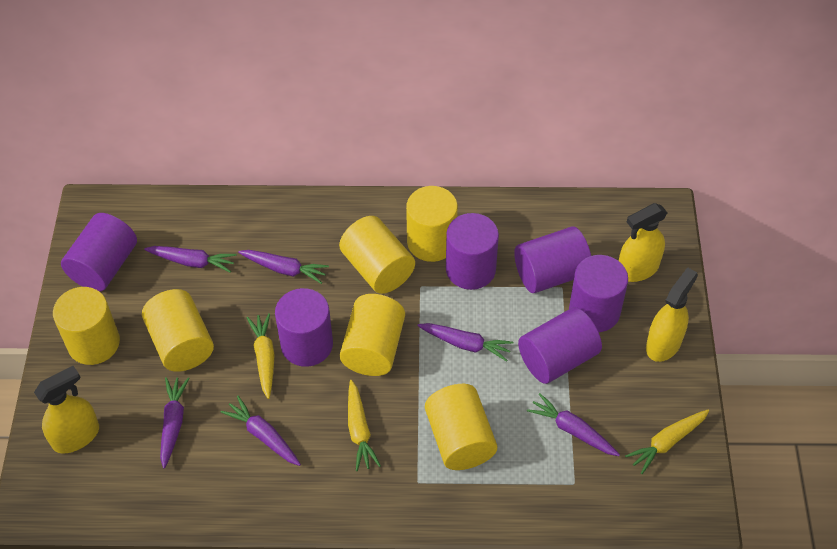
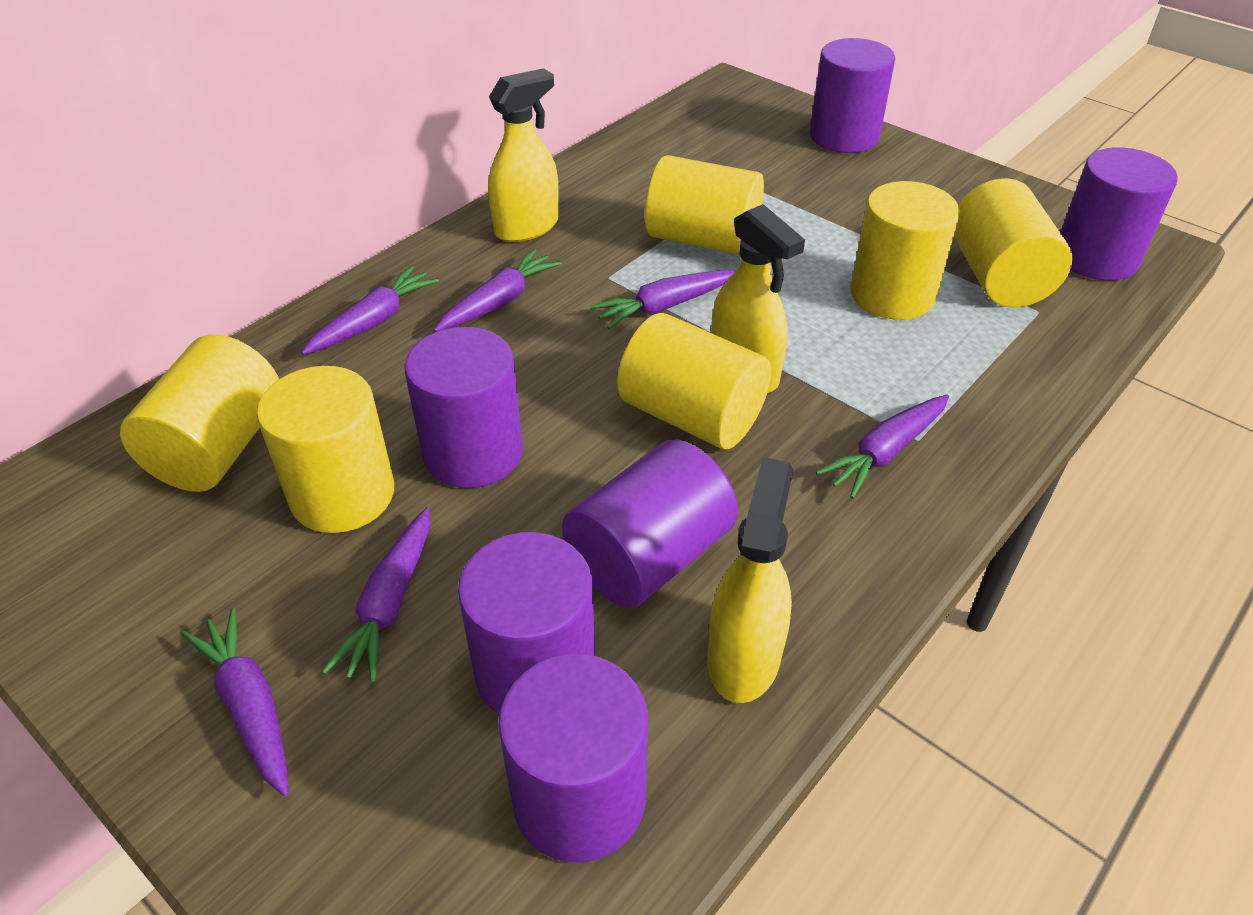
yellow carrot: [247,313,275,399] [348,380,381,471] [625,409,709,474] = 3 -> none = 0

